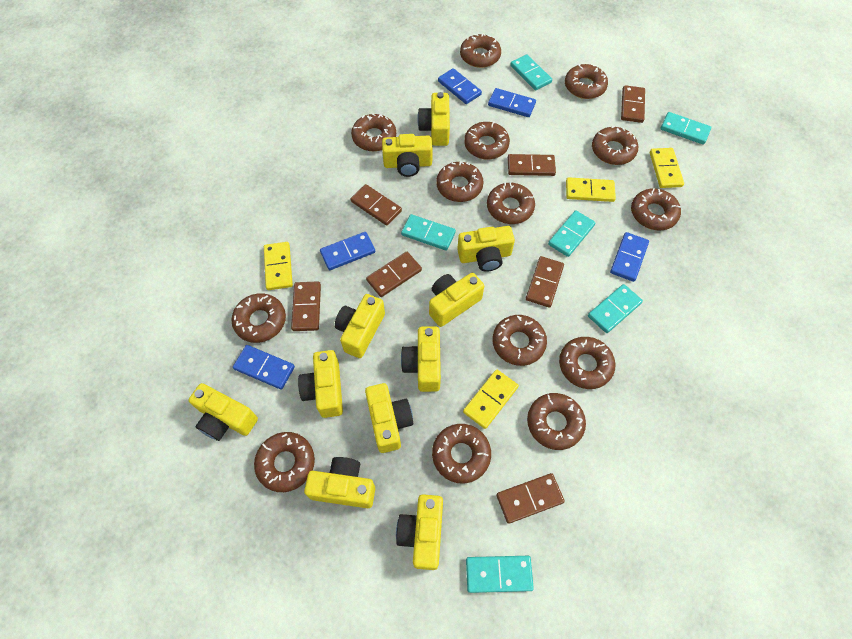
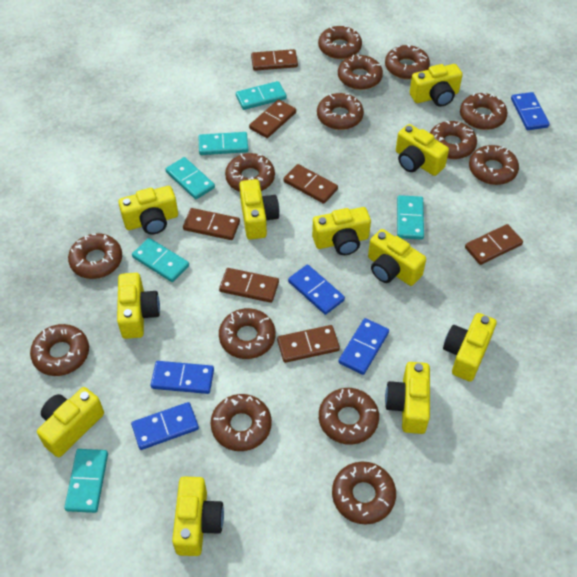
yellow domino: [264,242,293,290] [463,369,519,429] [566,177,616,202] [650,148,684,188] = 4 -> none = 0

